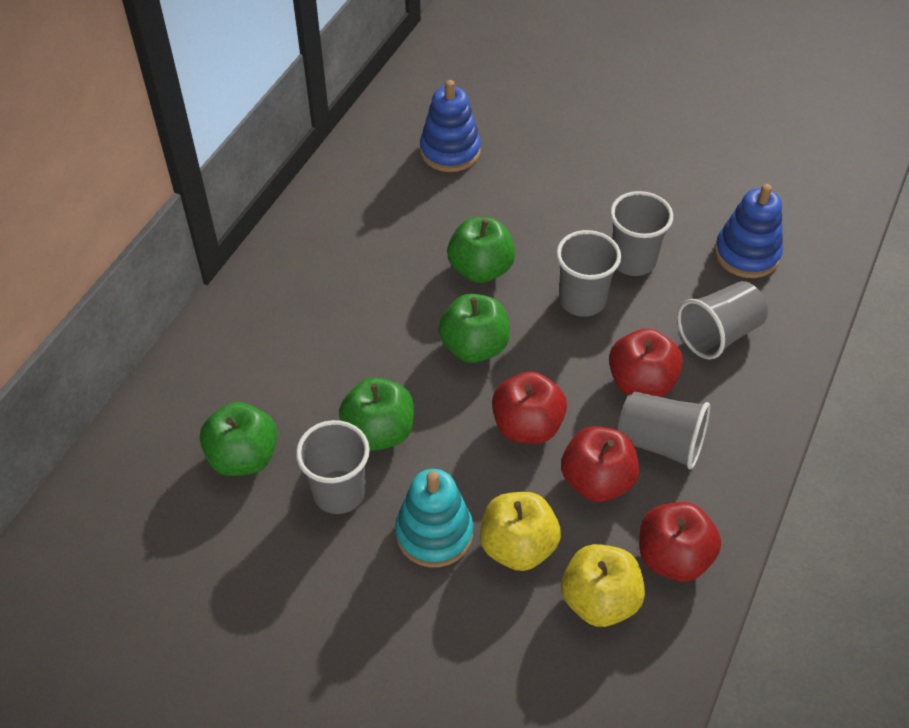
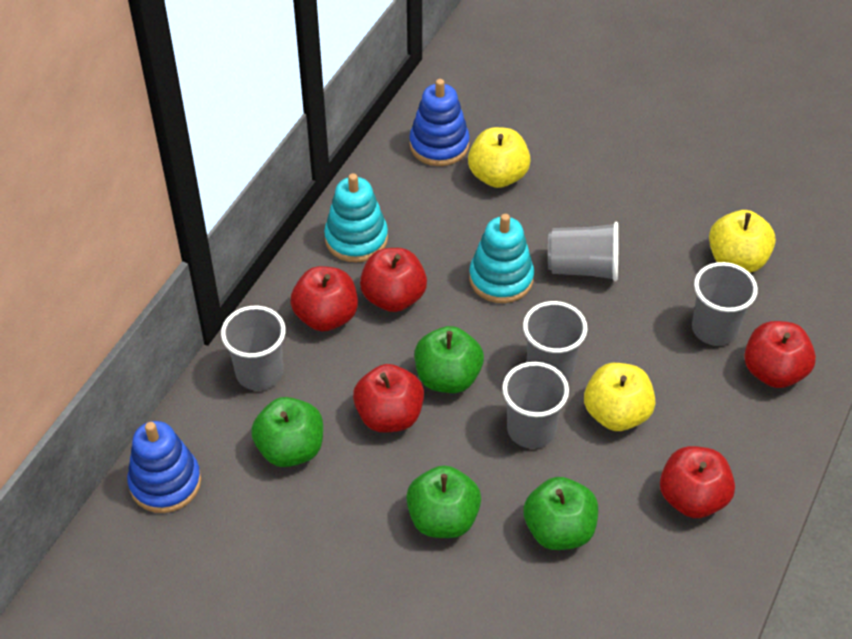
red apple: [492,371,567,444] [561,426,639,502] [609,328,683,397] [639,502,721,582] = 4 -> [290,266,358,331] [353,364,424,432] [360,248,427,312] [660,446,735,518] [744,321,816,388] = 5
turquoise stacking toy: [395,469,473,567] = 1 -> [324,173,388,263] [469,214,534,303] = 2
yellow apple: [480,492,561,571] [561,544,645,627] = 2 -> [468,127,531,188] [584,363,655,431] [709,210,776,272] = 3

